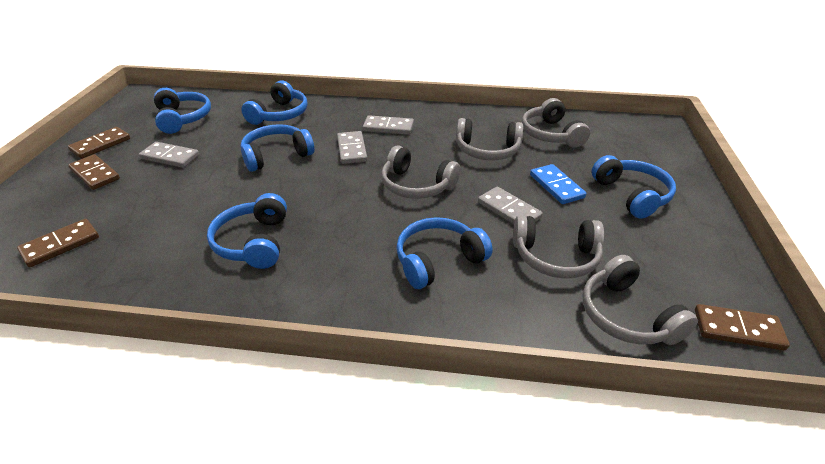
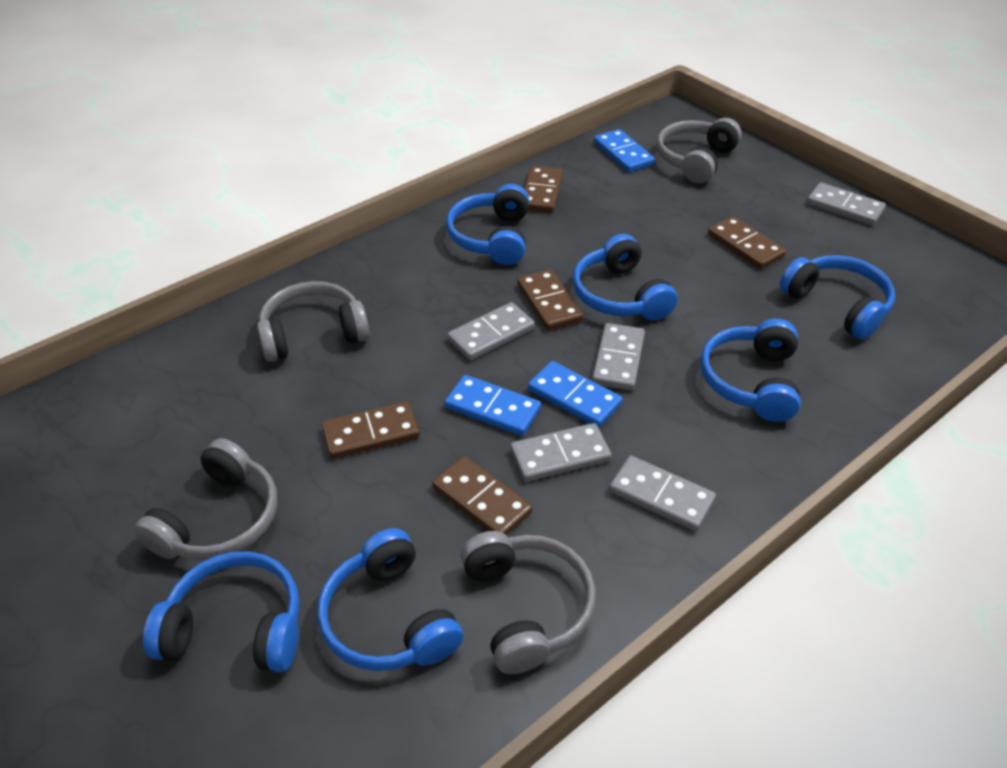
blue domino: [530,164,586,204] = 1 -> [445,375,541,436] [528,361,622,428] [594,129,655,172] = 3
brown domino: [17,219,99,267] [68,127,130,159] [69,154,120,190] [695,304,790,351] = 4 -> [322,401,420,459] [432,456,533,535] [517,269,583,330] [524,166,563,213] [708,216,786,269] = 5
grey domino: [139,142,199,168] [337,131,367,164] [363,115,414,135] [478,187,543,224] = 4 -> [447,302,535,361] [511,423,612,482] [592,323,645,391] [609,456,716,531] [807,182,886,226] = 5
grey headphones: [381,145,460,199] [456,118,524,160] [513,215,604,278] [522,98,590,148] [583,255,698,345] = 5 -> [134,438,278,560] [257,281,369,362] [460,531,596,674] [657,118,742,183] = 4

